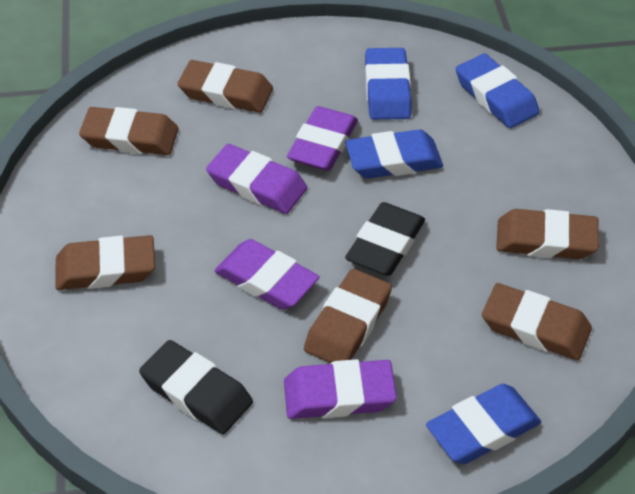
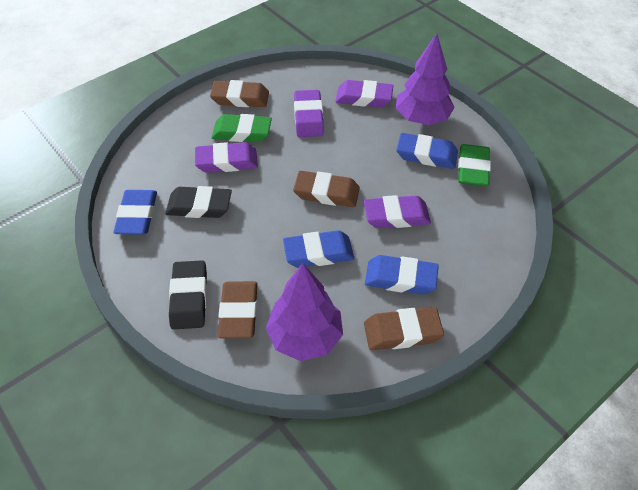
brown eraser: [56,235,155,290] [79,107,178,155] [178,60,273,113] [304,269,392,363] [482,283,592,360] [496,209,599,259] = 6 -> [210,80,269,107] [218,281,258,338] [293,171,360,207] [364,307,444,350] = 4
green eraser: none = 0 -> [211,114,272,142] [458,144,491,186] = 2
purple tree: none = 0 -> [266,263,343,361] [396,33,455,125] = 2

